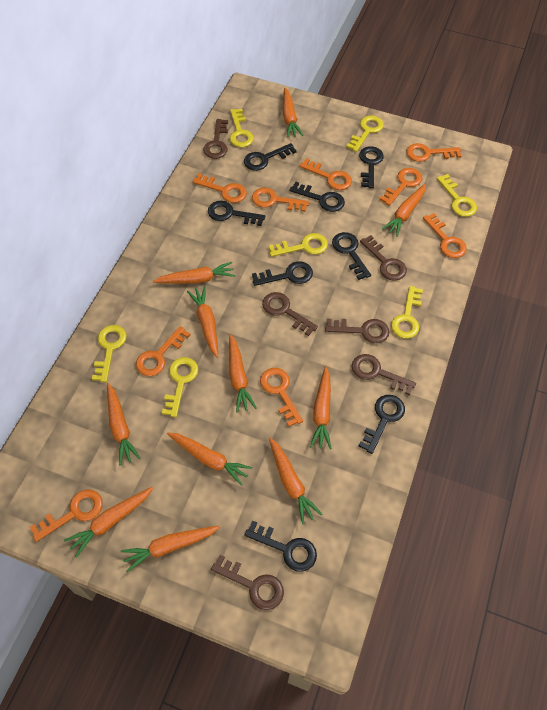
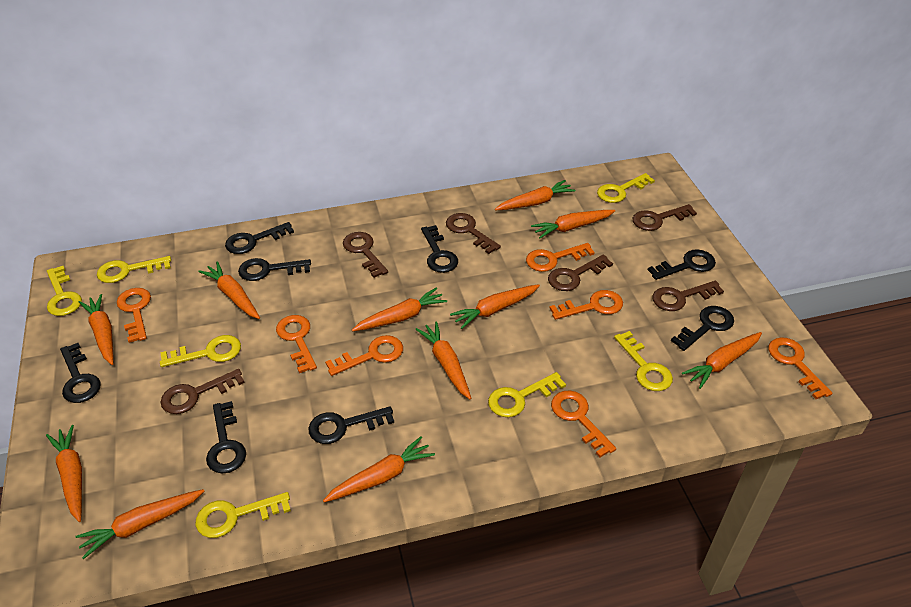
orange key: [30,490,103,542] [136,326,191,376] [193,173,247,203] [252,188,309,212] [260,368,303,427] [300,158,352,190] [379,168,422,206] [406,143,461,162] [423,213,467,258] = 9 -> [117,288,151,343] [276,315,317,373] [325,335,403,376] [526,243,595,272] [550,290,623,320] [551,391,616,457] [768,337,832,399] = 7

